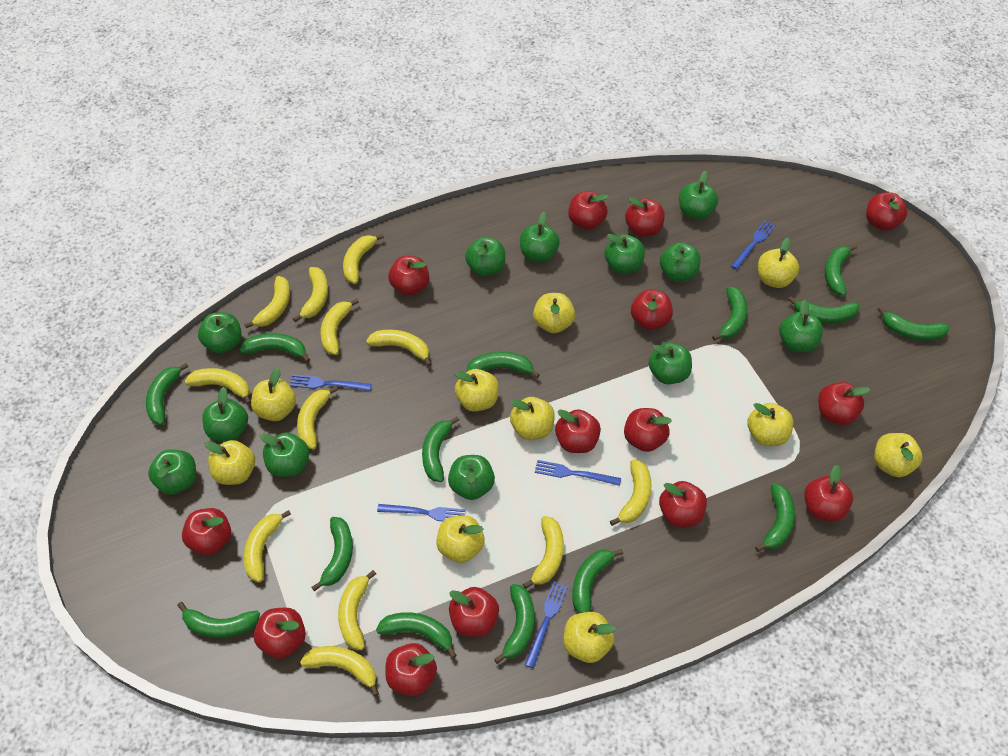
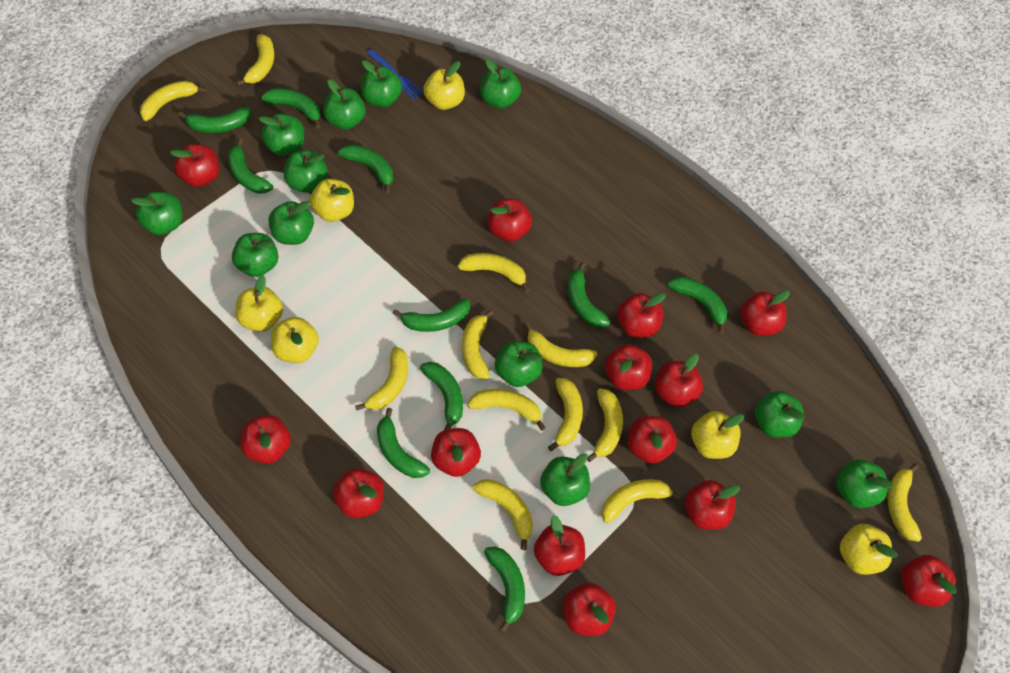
blue fork: [289,374,372,391] [377,504,466,521] [525,581,568,668] [535,460,621,486] [731,220,776,270] = 5 -> [367,49,423,99] = 1
green banana: [146,363,189,425] [177,602,260,638] [240,333,310,363] [312,517,353,591] [376,612,457,659] [422,416,459,482] [466,352,540,378] [494,584,535,664] [572,549,623,613] [712,287,747,341] [755,483,795,552] [788,297,859,323] [825,245,857,296] [878,306,950,341] = 14 -> [178,107,251,133] [228,138,273,194] [261,88,321,128] [338,144,393,193] [377,408,430,478] [392,299,470,332] [420,362,463,430] [484,546,525,633] [568,262,610,328] [667,276,727,334] = 10
yellow apple: [204,440,255,485] [251,367,296,421] [436,515,485,563] [454,369,499,412] [510,397,555,440] [533,293,575,333] [563,612,616,663] [747,403,793,446] [758,238,799,288] [874,433,923,477] = 10 -> [236,275,283,332] [271,317,319,363] [310,179,354,222] [423,61,465,110] [691,411,744,459] [840,524,897,575] = 6

